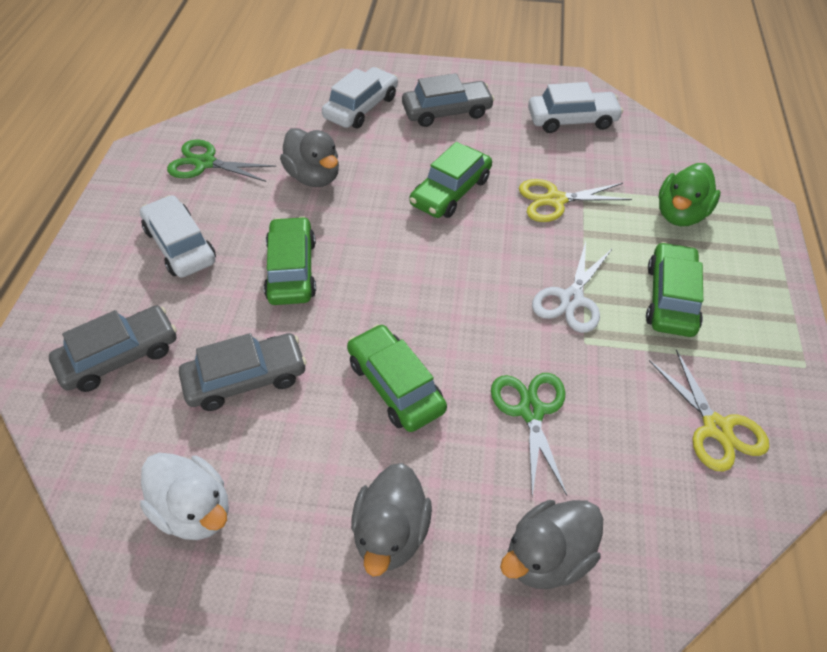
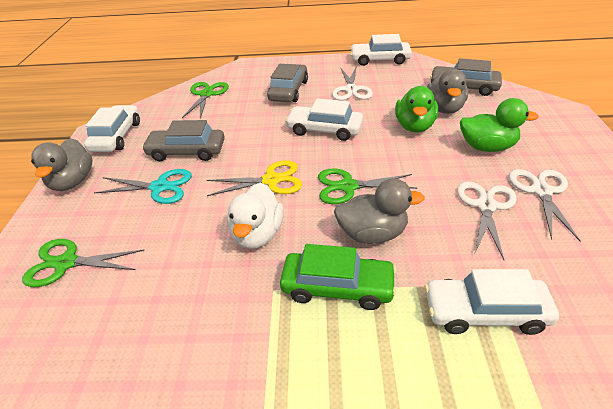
green car: [264,216,316,305] [347,324,447,432] [410,142,492,218] [646,242,703,337] = 4 -> [280,244,397,310] = 1
green duck: [658,163,720,226] = 1 -> [395,86,438,133] [460,98,539,152] = 2
green scissors: [167,140,276,182] [491,373,567,496] = 2 -> [22,239,144,287] [182,82,229,118] [318,168,417,204] = 3
turquoise scissors: none = 0 -> [94,169,192,204] = 1
white car: [140,195,216,278] [322,67,398,128] [528,82,623,133] = 3 -> [84,105,140,152] [285,98,363,141] [350,34,412,66] [425,269,559,335] = 4
white scissors: [532,241,613,333] = 1 -> [332,66,373,101] [457,181,517,260] [509,169,581,242] = 3
yellow scissors: [519,179,632,222] [649,349,769,472] = 2 -> [207,160,302,196] = 1

